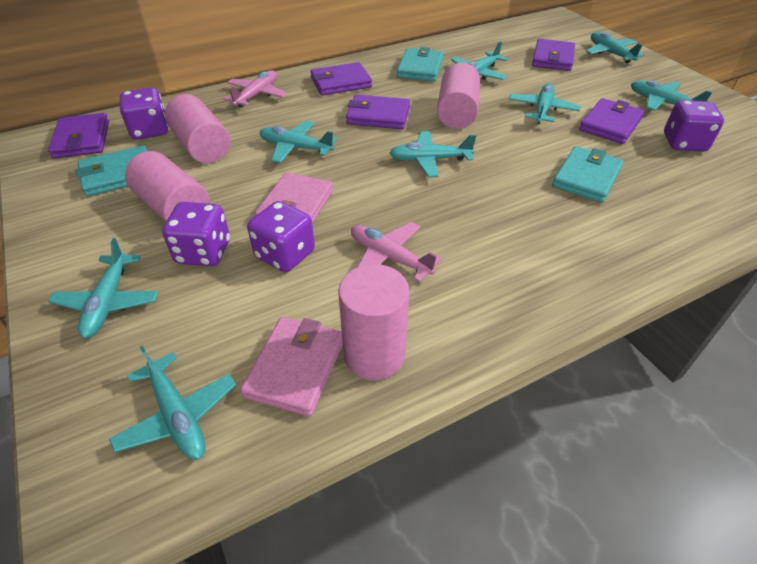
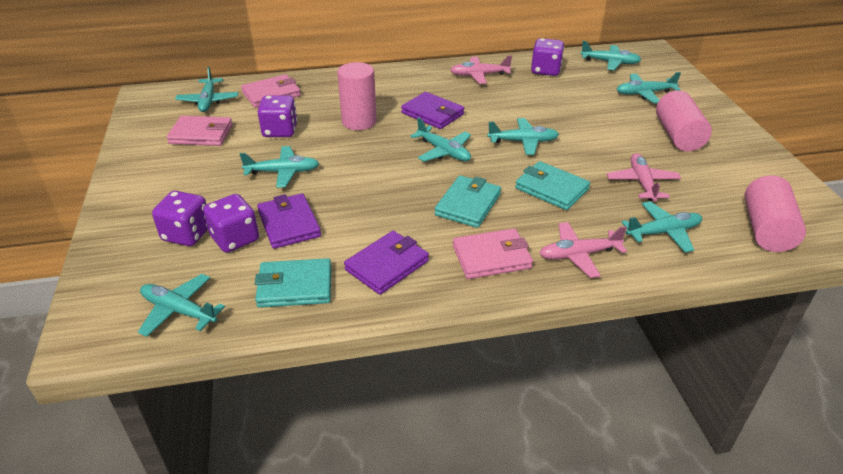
pink cylinder: [125,151,210,222] [165,94,230,163] [338,264,410,380] [437,63,480,129] = 4 -> [337,62,377,130] [656,91,712,151] [744,175,806,252] = 3
pink plane: [224,70,287,108] [351,222,442,282] = 2 -> [450,56,512,84] [539,222,627,278] [607,153,681,201] = 3
pink wallet: [240,317,343,417] [255,172,333,224] = 2 -> [167,116,233,146] [241,74,301,108] [453,228,533,279] = 3
purple wallet: [48,113,109,159] [310,62,372,96] [346,95,410,129] [532,39,575,71] [579,98,644,144] = 5 -> [257,193,321,249] [344,231,429,295] [401,92,465,129] = 3

